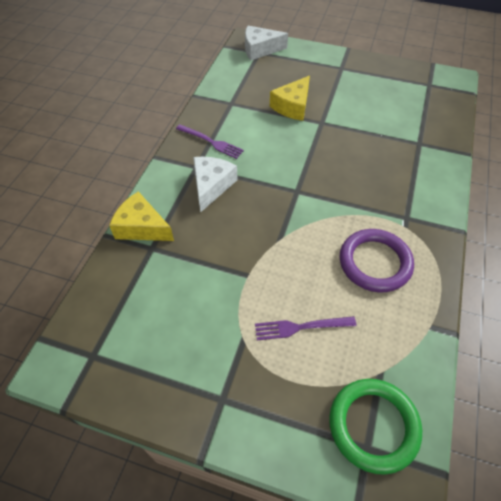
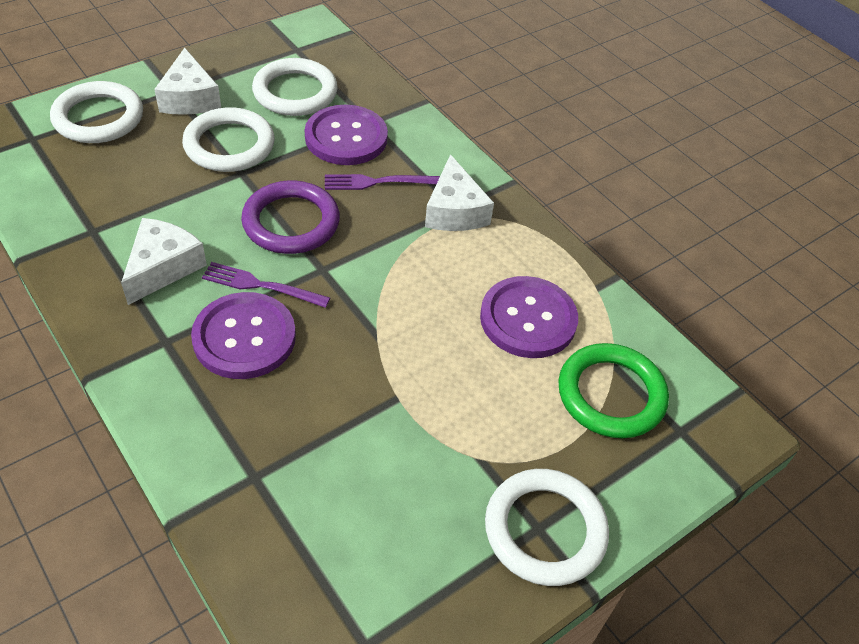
purple button: none = 0 -> [191,292,296,379] [305,105,388,165] [480,276,578,358] = 3
white cheese: [193,157,238,213] [245,26,288,60] = 2 -> [121,218,207,305] [154,48,221,115] [425,154,494,231] = 3
white ring: none = 0 -> [50,81,143,143] [182,107,275,172] [252,58,338,116] [485,469,609,586] = 4
yellow cheese: [109,191,174,241] [270,76,310,121] = 2 -> none = 0

